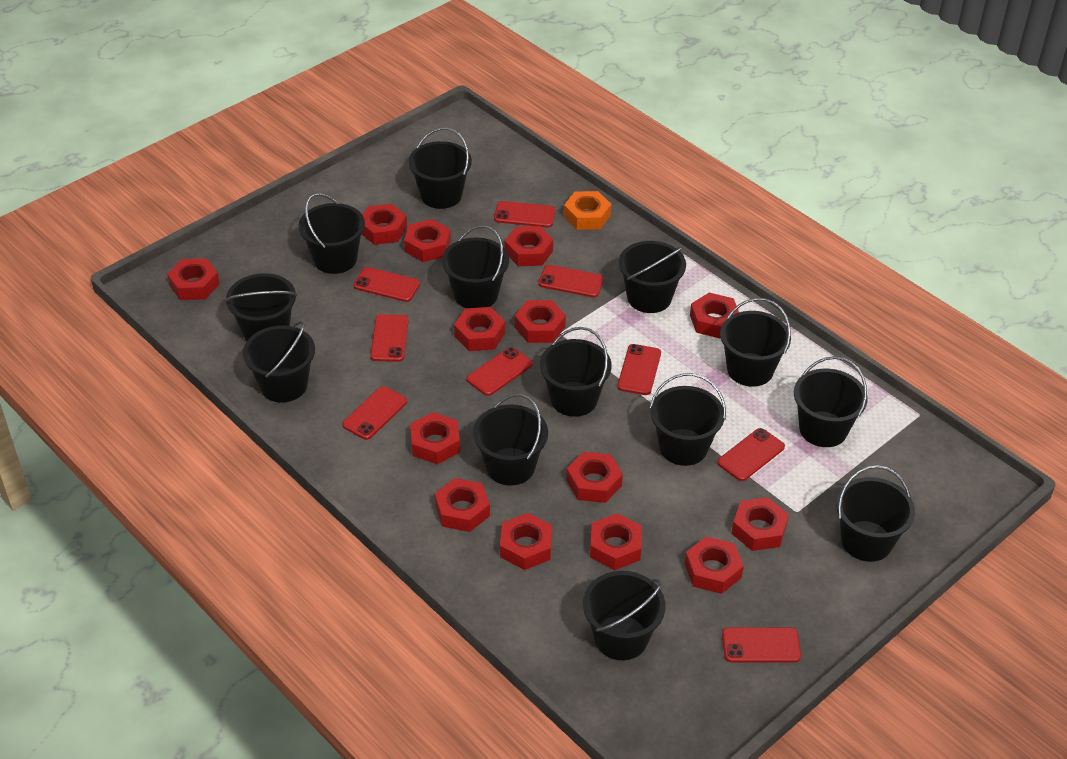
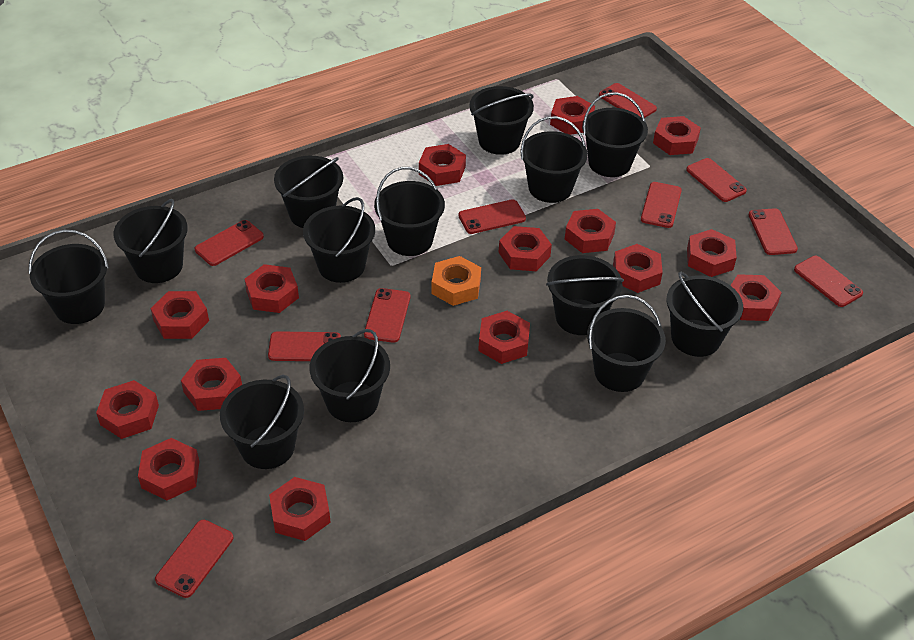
red nut: [167,258,220,300] [362,204,407,245] [404,219,451,262] [410,412,460,464] [435,478,490,532] [454,307,505,351] [500,513,552,570] [505,226,553,266] [515,300,566,343] [566,452,623,503] [590,513,642,570] [685,536,744,594] [690,293,739,339] [731,497,789,551] = 14 -> [96,380,159,439] [138,438,199,501] [151,291,209,339] [181,358,242,411] [245,264,299,313] [269,477,331,541] [419,144,466,186] [478,311,530,364] [499,226,552,271] [550,96,595,135] [565,209,616,253] [613,244,663,293] [653,116,701,155] [687,229,737,277] [731,274,782,321] = 15
red phone: [342,386,407,440] [353,267,420,302] [370,314,409,362] [467,347,533,396] [494,201,556,228] [538,265,604,297] [617,344,661,395] [717,428,785,481] [722,628,801,662] = 9 -> [155,520,233,598] [195,220,264,266] [268,331,341,361] [364,288,410,343] [458,199,526,234] [599,83,657,118] [641,182,682,228] [686,158,747,202] [749,208,798,255] [794,256,863,307] = 10

